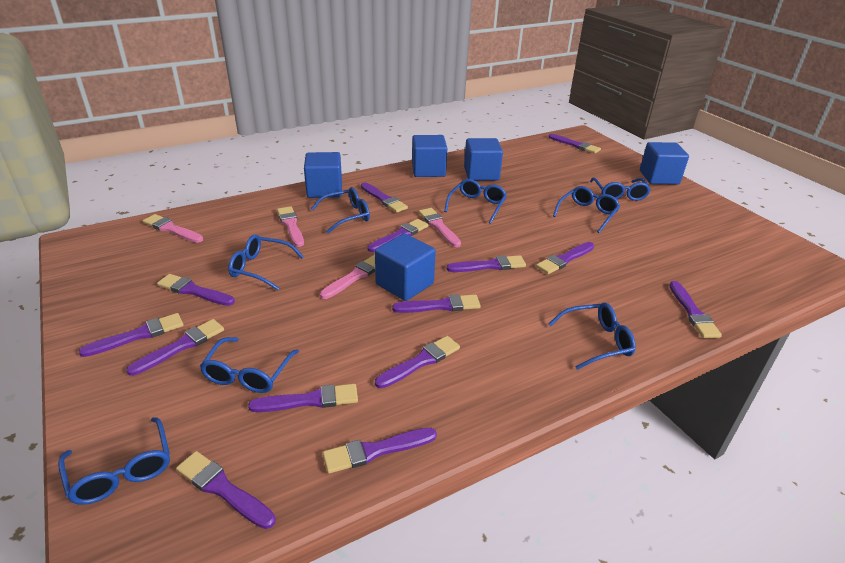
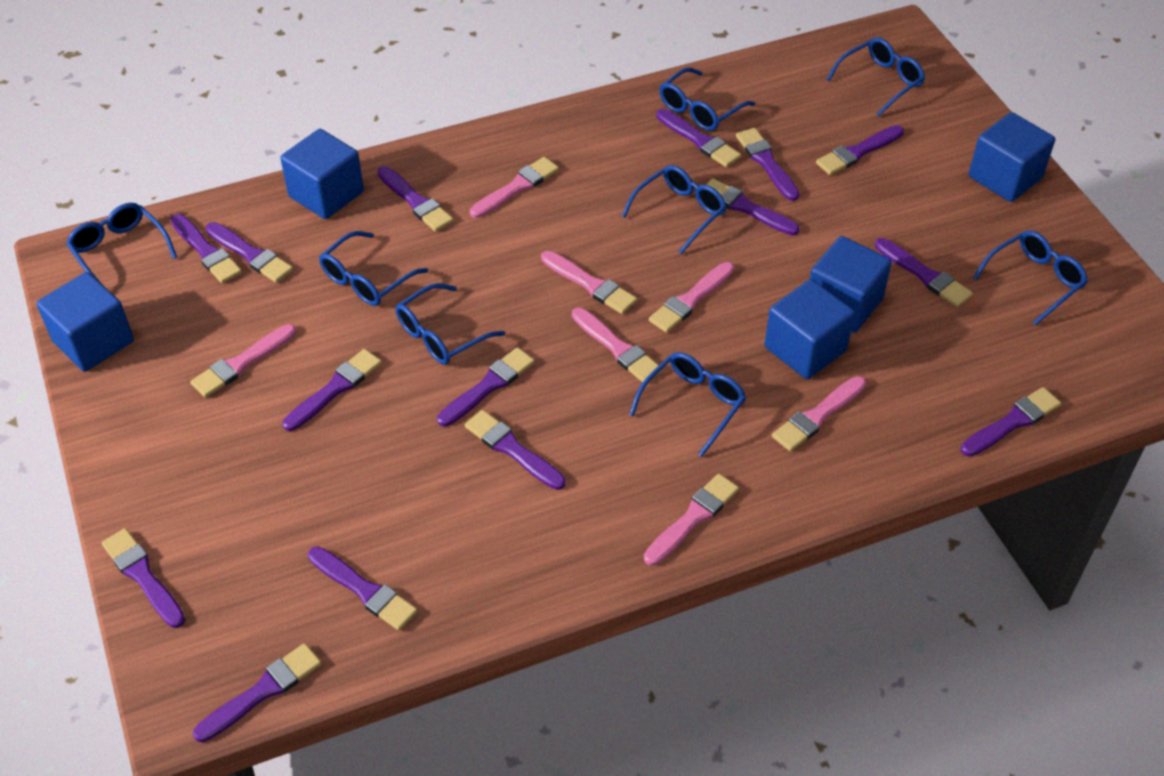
pink brush: [143,214,203,243] [277,206,304,247] [320,255,375,299] [419,208,461,247] = 4 -> [190,324,296,398] [470,157,559,218] [541,251,637,314] [572,308,662,383] [644,474,739,566] [649,262,734,333] [772,376,866,452] = 7
purple brush: [79,313,184,357] [126,319,224,376] [157,274,235,306] [176,451,276,529] [248,384,358,412] [323,428,437,474] [361,182,408,213] [367,219,428,252] [375,336,460,388] [392,294,481,313] [447,255,526,272] [536,242,594,274] [549,134,601,154] [669,281,722,338] = 14 -> [102,528,185,628] [170,214,242,283] [193,643,321,742] [206,222,293,283] [283,349,382,431] [308,546,417,631] [377,166,453,232] [437,347,535,427] [465,410,566,490] [656,109,741,167] [706,179,799,236] [736,128,799,201] [816,125,904,175] [875,238,973,307] [961,387,1061,457] = 15

